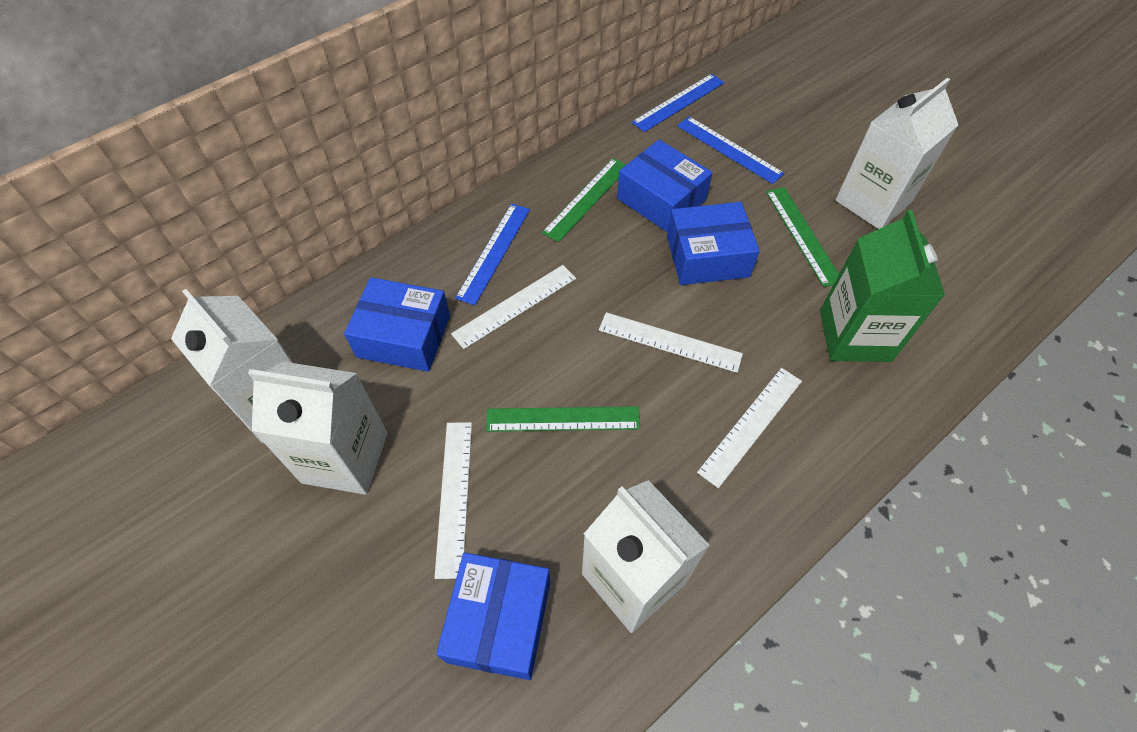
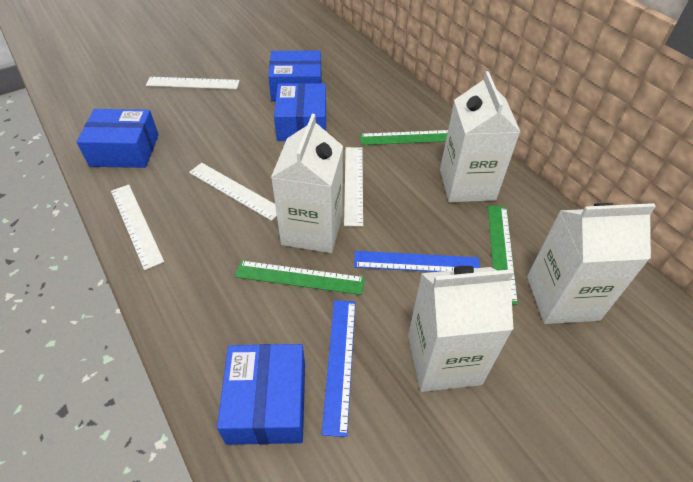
blue ruler: [455,204,530,305] [632,74,724,132] [677,116,784,184] = 3 -> [322,300,356,437] [354,251,480,272] = 2
green carton: [820,210,945,362] = 1 -> none = 0

